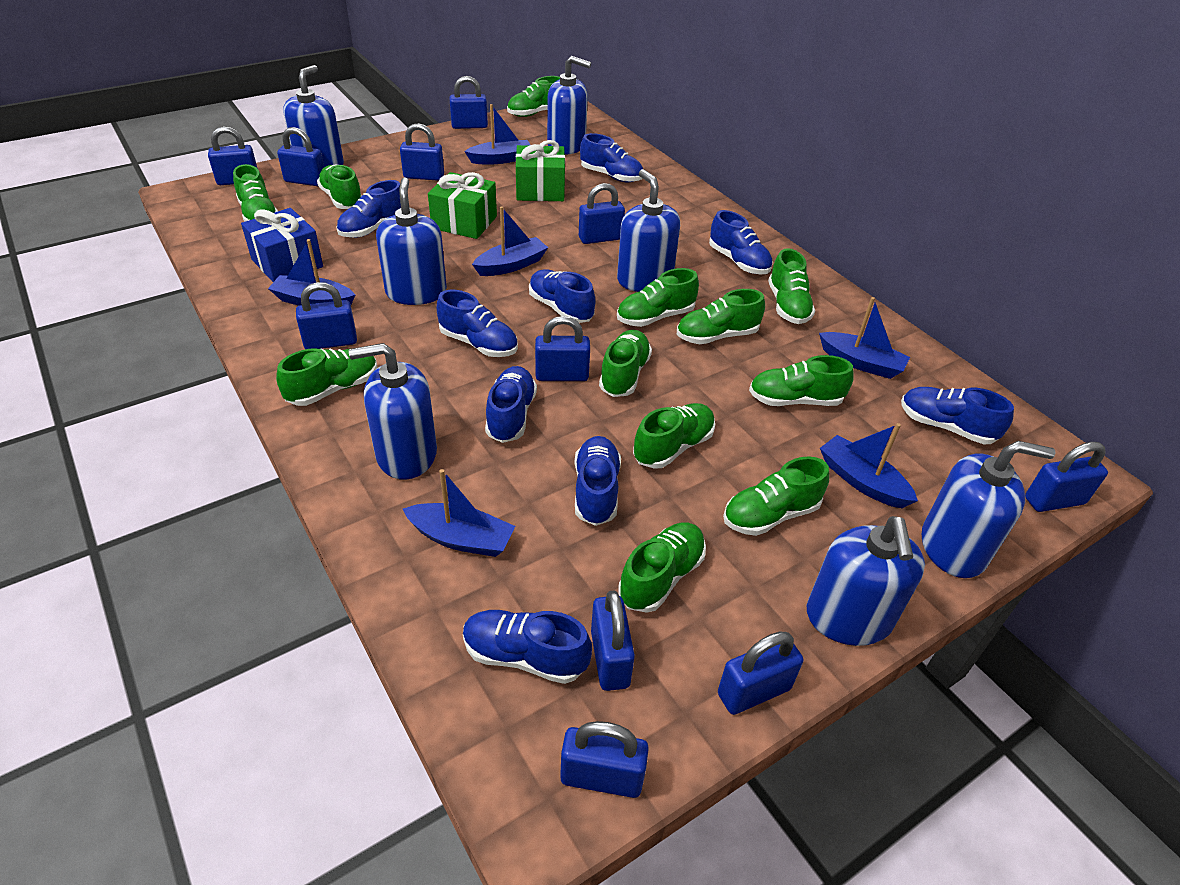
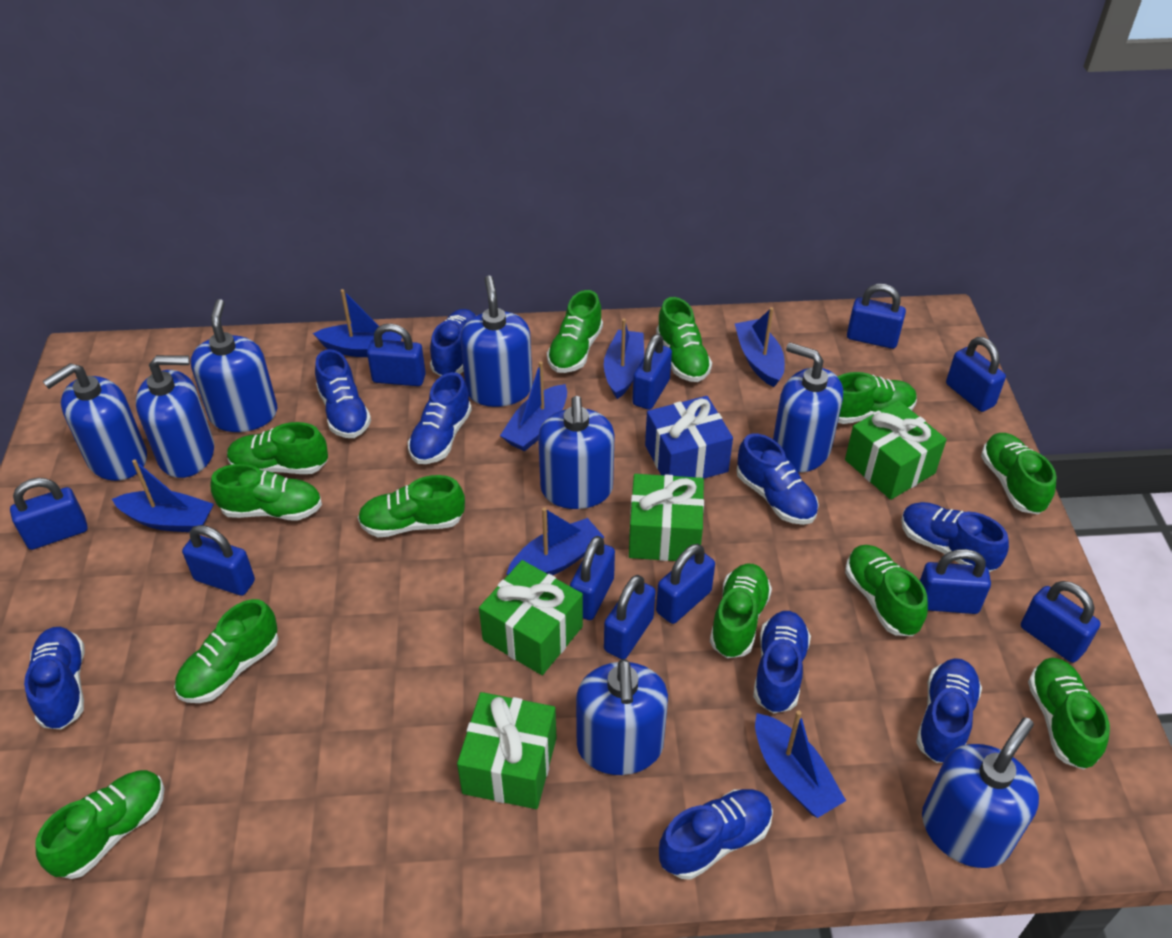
blue boat: [268,239,355,306] [403,469,515,557] [464,104,530,165] [472,206,548,276] [819,297,910,379] [820,423,918,508] = 6 -> [112,459,214,532] [313,289,402,357] [500,361,567,452] [506,507,604,575] [604,318,644,399] [734,307,785,387] [755,710,846,818] = 7
blue soap dispenser: [283,65,344,167] [349,343,437,480] [376,177,447,305] [547,56,591,155] [617,169,680,292] [807,516,925,646] [922,441,1055,578] = 7 -> [43,363,147,481] [136,355,214,478] [191,299,277,432] [460,275,533,407] [538,396,615,509] [576,659,668,775] [773,343,843,473] [922,717,1039,868] = 8
green gift: [428,172,497,239] [516,140,565,201] = 2 -> [457,692,557,809] [479,560,583,675] [629,474,704,561] [845,400,947,500] = 4

